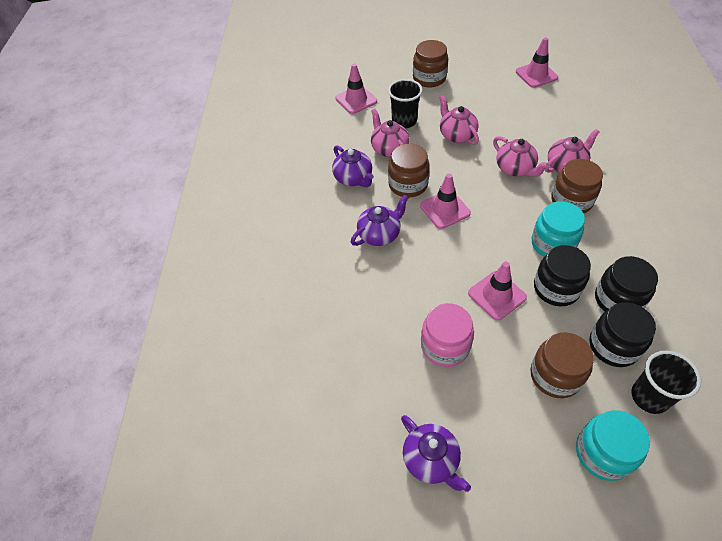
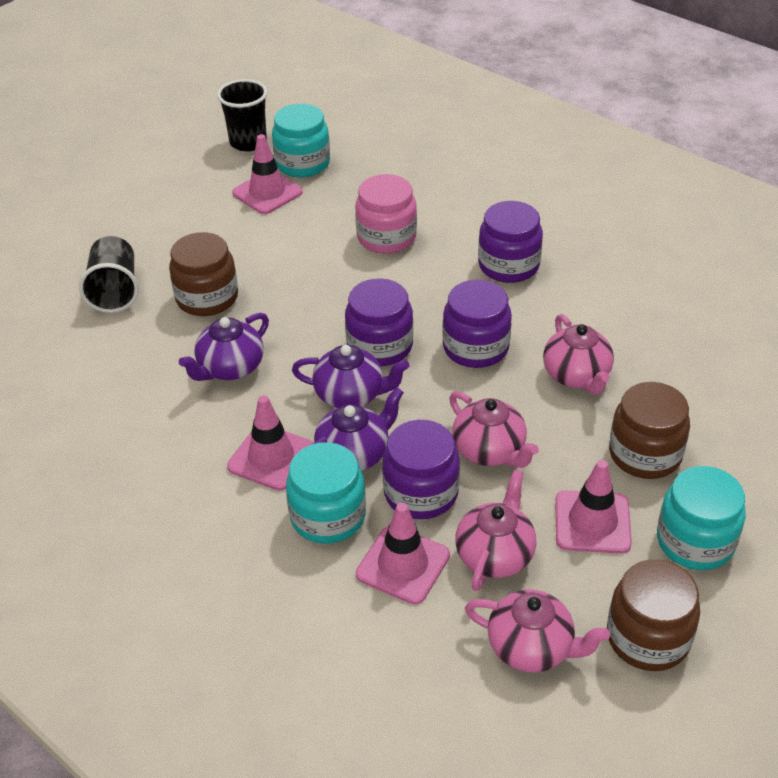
black jar: [534,245,591,307] [589,302,656,367] [595,256,658,312] = 3 -> none = 0
brown jar: [388,144,430,198] [413,40,448,87] [530,332,594,398] [551,159,603,214] = 4 -> [169,232,238,316] [607,559,700,671] [609,382,690,479] = 3
purple jar: none = 0 -> [345,278,413,366] [382,420,460,519] [442,280,512,368] [478,201,543,283] = 4
turquoise jar: [532,201,585,257] [576,410,650,481] = 2 -> [272,104,330,177] [286,442,366,544] [657,466,746,570] = 3

